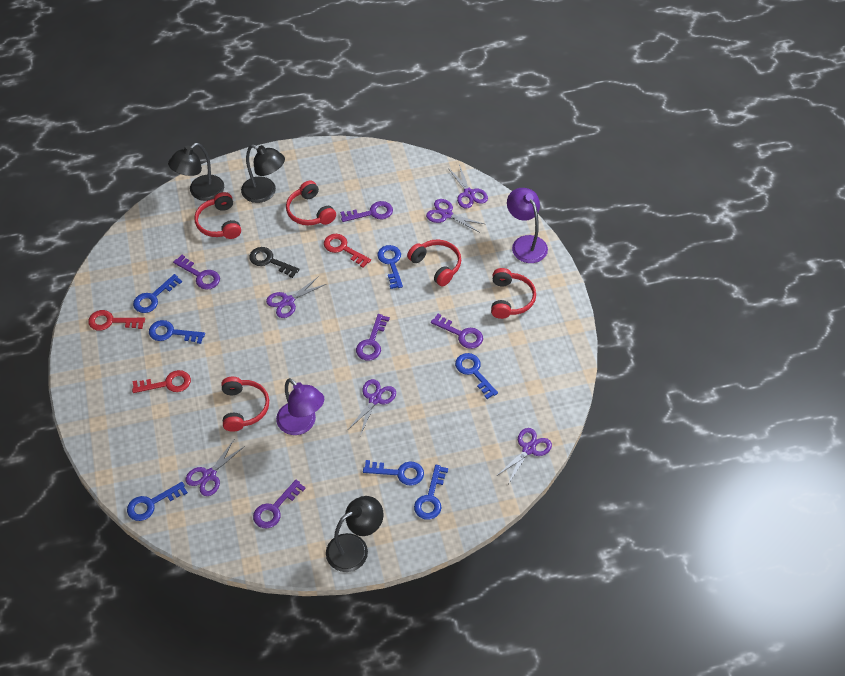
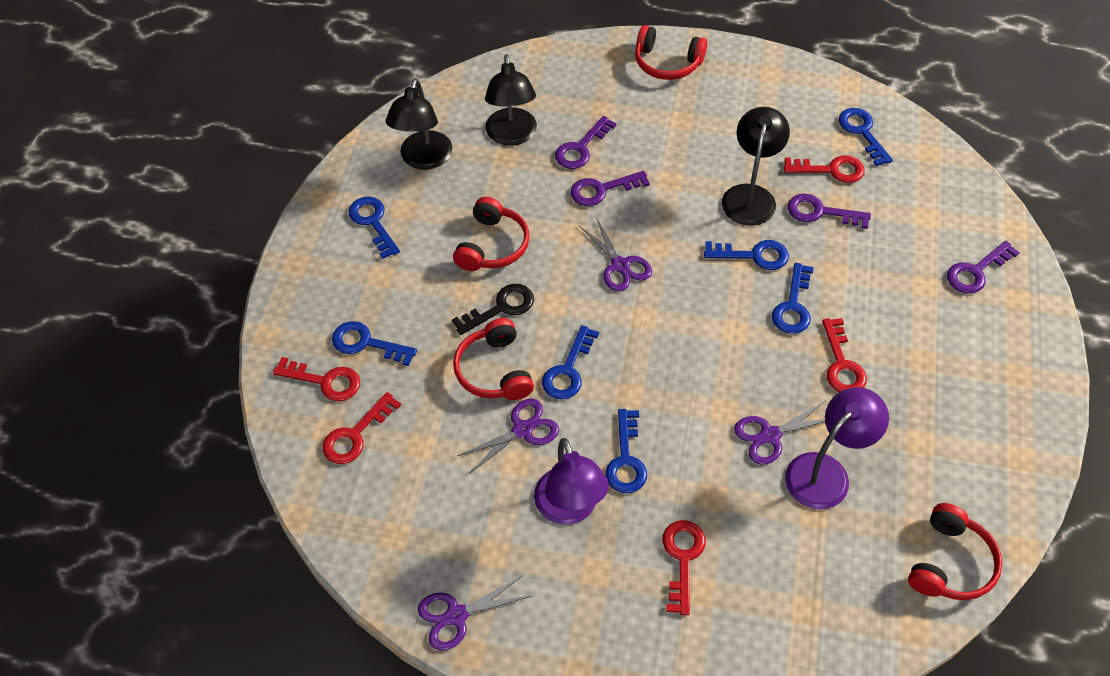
purple key: [173,255,220,290] [253,480,306,529] [340,201,393,222] [356,314,390,361] [431,314,483,349] = 5 -> [555,116,617,169] [570,171,650,206] [788,193,871,229] [947,241,1020,293] = 4
purple scissors: [185,440,245,496] [266,276,326,318] [348,379,396,436] [426,199,484,233] [448,164,488,209] [498,428,552,484] = 6 -> [418,575,532,651] [458,399,559,474] [580,217,652,292] [734,401,825,465] = 4
red headphones: [194,192,241,239] [222,377,269,432] [286,180,336,226] [407,240,461,286] [491,268,536,319] = 5 -> [453,197,530,271] [453,318,534,400] [635,25,707,80] [908,503,1002,600] = 4
red key: [88,310,145,331] [132,370,191,393] [324,234,371,268] = 3 -> [273,357,360,401] [322,392,401,464] [663,520,706,615] [784,155,865,183] [822,318,867,392] = 5

